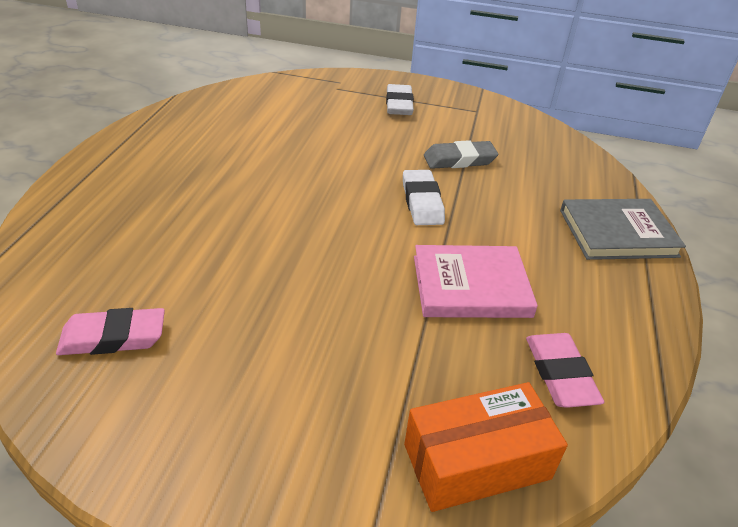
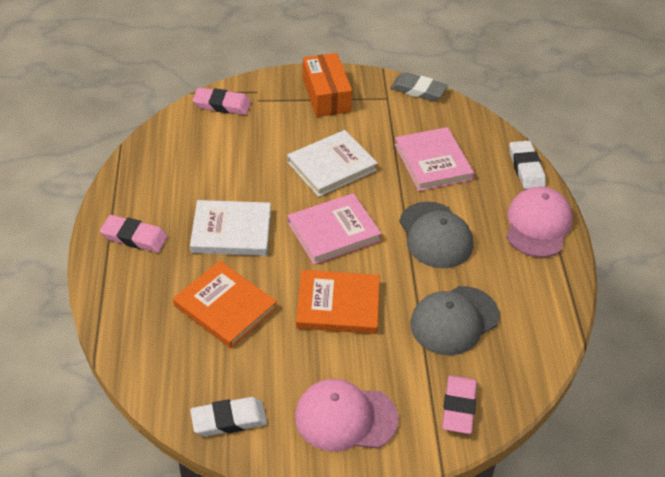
grey book: [560,199,686,260] = 1 -> none = 0
grey cap: none = 0 -> [399,202,473,268] [410,286,500,355] = 2
orange book: none = 0 -> [173,261,277,348] [296,270,380,334] = 2
pink book: [414,245,538,318] = 1 -> [287,193,382,264] [394,127,474,191] = 2
pink cap: none = 0 -> [295,379,399,451] [506,186,573,257] = 2
pink eraser: [56,308,165,355] [526,333,604,408] = 2 -> [100,215,168,253] [193,88,251,115] [442,375,477,434] = 3
white book: none = 0 -> [190,200,271,256] [287,130,378,197] = 2

